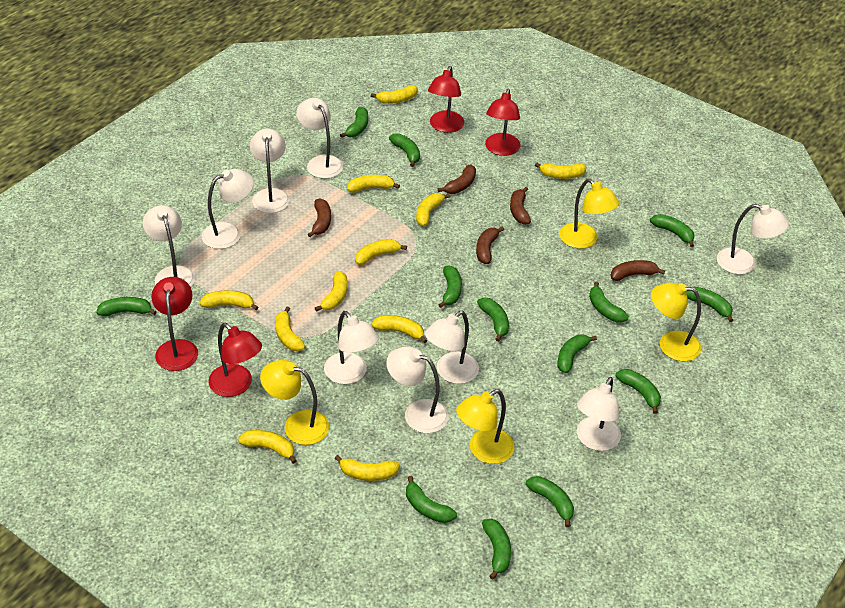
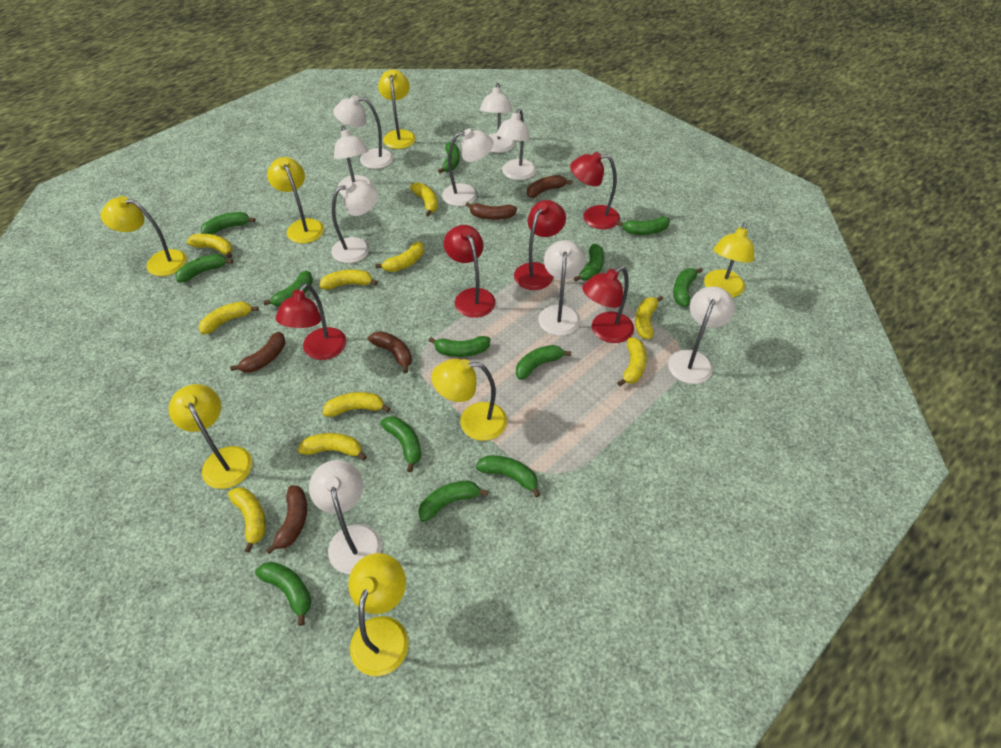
red lamp: [151,277,198,371] [208,323,262,397] [428,66,464,133] [485,89,521,156] = 4 -> [276,283,346,360] [444,225,495,318] [514,200,566,290] [570,152,620,229] [582,266,634,343] = 5
yellow banana: [200,290,259,310] [238,430,297,464] [275,307,305,351] [315,271,348,312] [334,455,400,481] [347,175,400,193] [355,239,407,265] [371,85,418,104] [371,315,427,343] [416,193,450,226] [535,162,586,179] = 11 -> [187,234,233,258] [199,301,259,334] [228,487,266,553] [298,433,367,460] [319,270,378,290] [323,392,390,417] [375,242,424,272] [410,182,438,216] [617,337,647,386] [635,296,663,339] = 10
yellow lamp: [260,360,329,445] [456,389,514,464] [559,179,619,249] [651,283,701,361] = 4 -> [101,196,187,276] [169,384,252,489] [267,157,324,243] [348,553,409,676] [378,69,416,149] [431,359,507,441] [704,222,754,298] = 7

